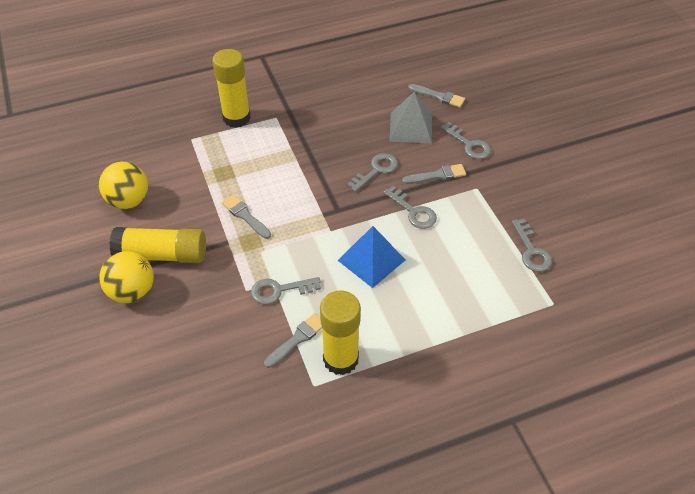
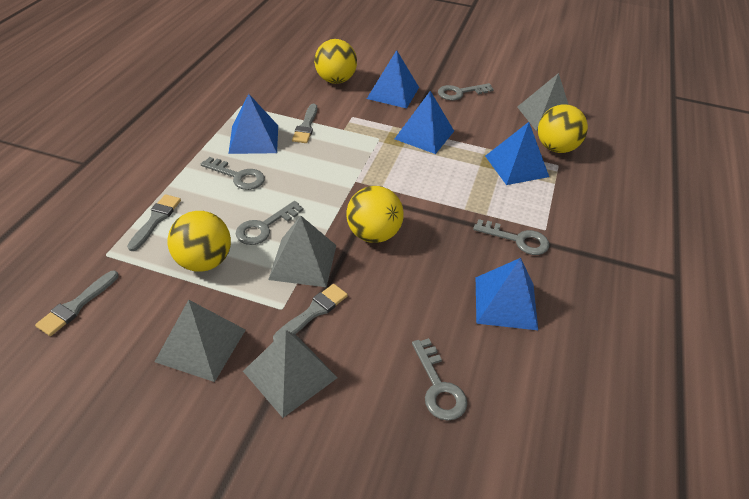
blue pyramid: [337,226,405,288] = 1 -> [228,94,278,154] [367,50,419,109] [395,91,454,154] [476,258,538,330] [485,122,549,185] = 5
grey pyramid: [389,92,432,144] = 1 -> [155,300,246,382] [243,330,338,418] [268,216,336,287] [517,73,569,131] = 4
yellow ball: [99,162,148,209] [99,251,154,303] = 2 -> [168,211,231,272] [314,39,357,84] [346,186,404,243] [538,104,588,153] = 4
yellow glue stick: [110,227,206,263] [212,49,251,128] [320,290,361,375] = 3 -> none = 0

